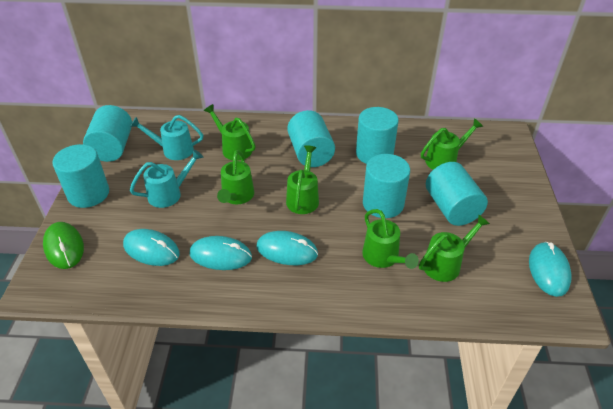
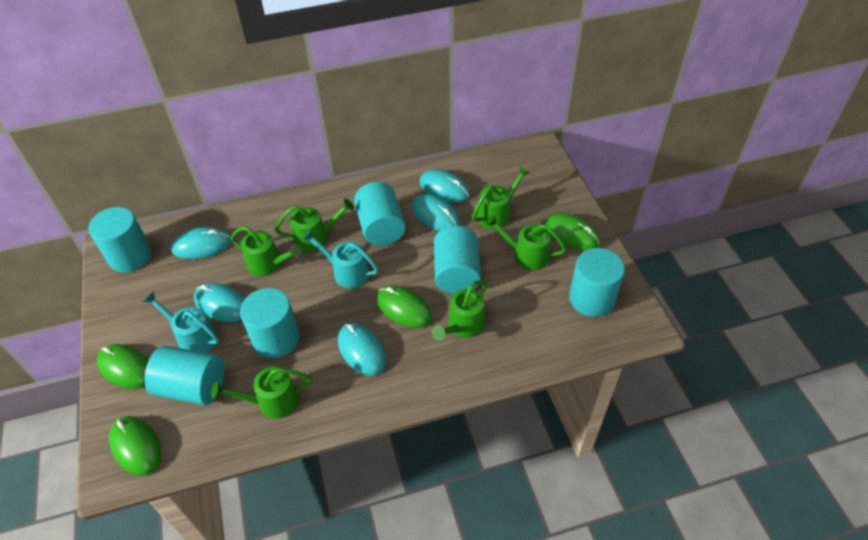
green mouse: [43,222,84,269] = 1 -> [97,344,149,389] [109,416,161,476] [377,286,432,328] [545,213,600,250] = 4
turquoise mouse: [123,229,180,266] [189,236,252,270] [256,231,318,265] [529,242,572,297] = 4 -> [171,227,231,259] [194,283,245,322] [338,323,386,376] [412,194,460,231] [420,169,470,203] = 5

